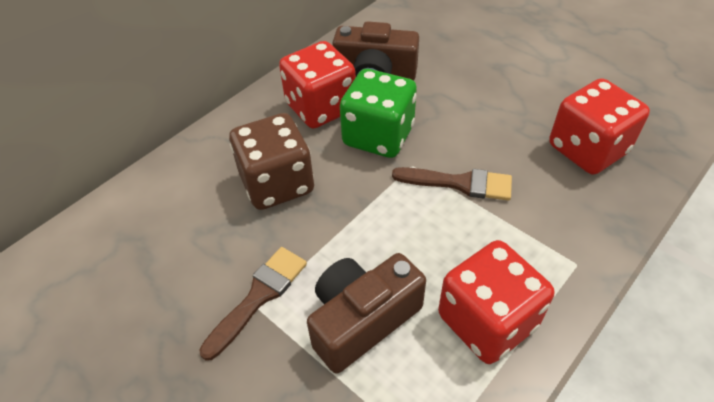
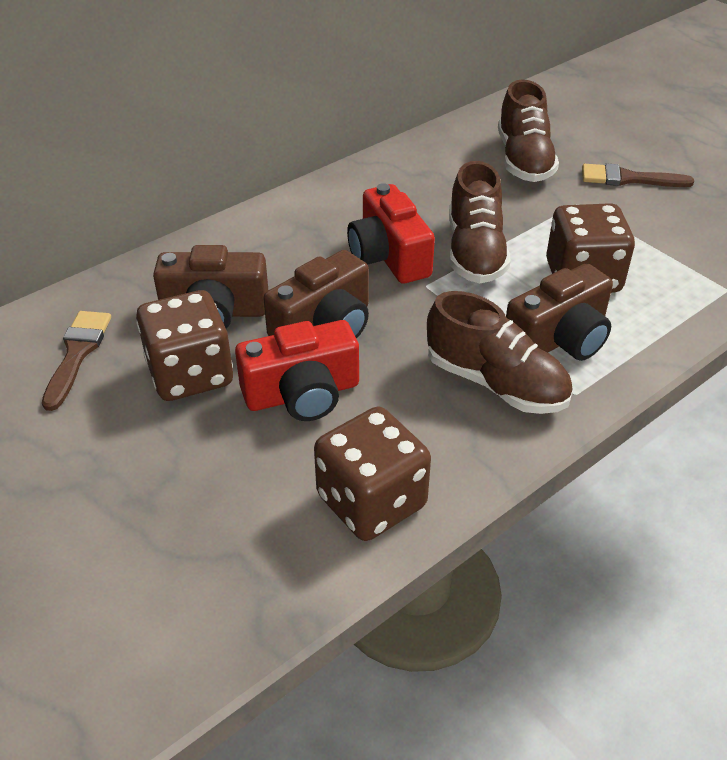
brown camera: [307,253,426,374] [332,21,419,81] = 2 -> [153,245,268,329] [263,250,369,339] [506,263,613,361] = 3
brown dice: [229,113,314,210] = 1 -> [136,290,233,401] [314,407,431,541] [546,203,635,293] = 3
brown shoe: none = 0 -> [427,291,573,414] [449,161,511,283] [498,80,559,182] = 3
green dice: [340,69,417,158] = 1 -> none = 0
red camera: none = 0 -> [235,320,359,421] [347,183,435,283] = 2
red dice: [279,41,356,128] [438,240,554,364] [549,78,650,175] = 3 -> none = 0

